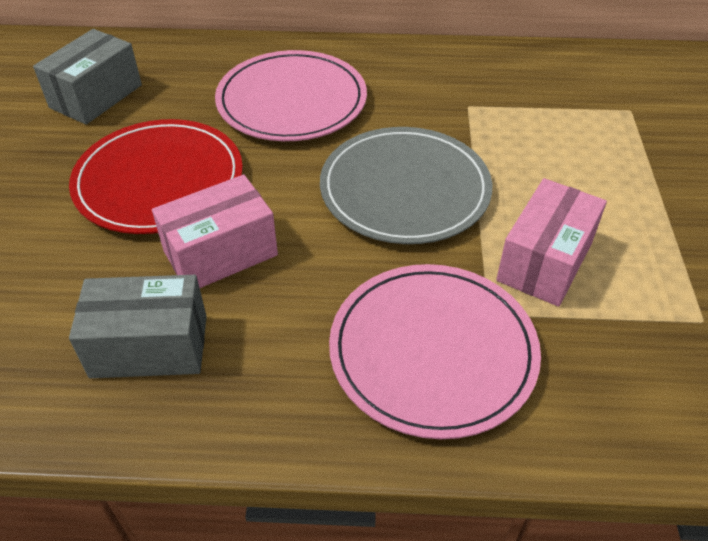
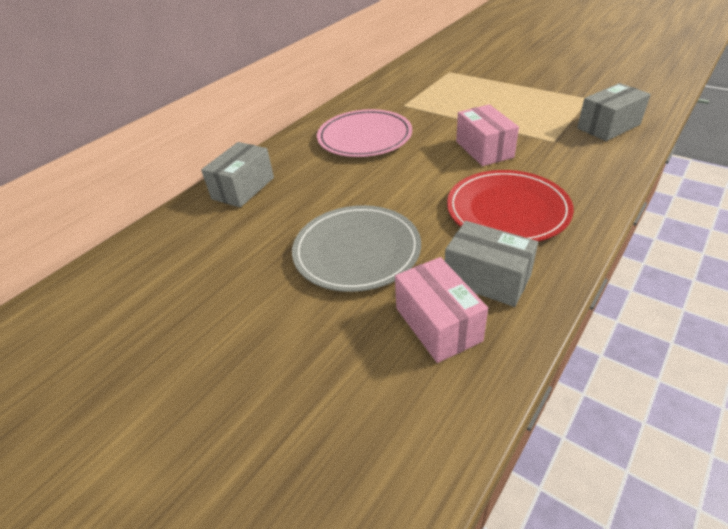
grey box: [33,29,142,125] [69,275,207,378] = 2 -> [201,142,274,207] [445,221,538,307] [577,83,651,141] = 3
pink plate: [215,50,367,141] [329,264,541,439] = 2 -> [317,109,412,157] = 1

